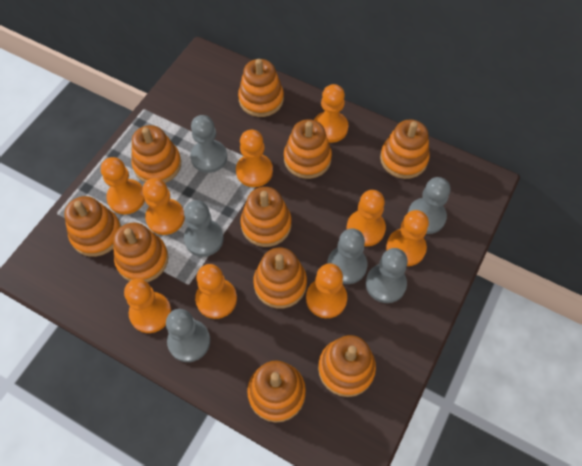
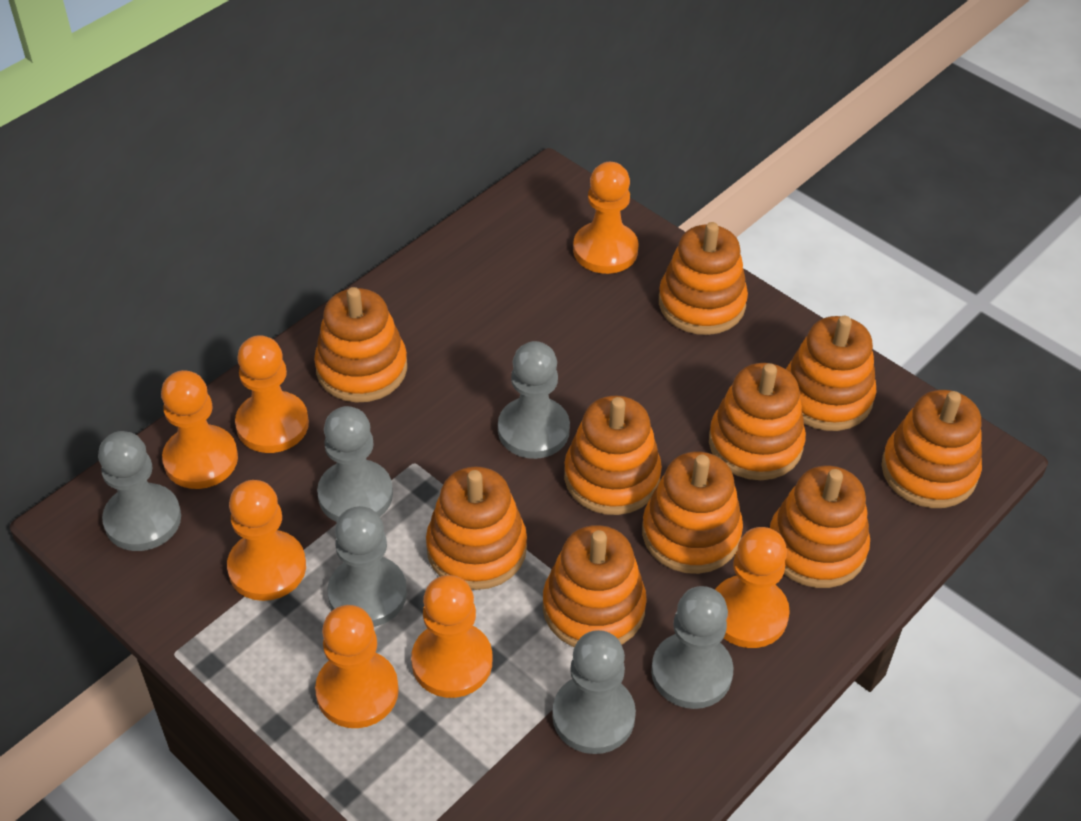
orange pawn: [101,157,145,214] [124,279,171,333] [142,178,185,235] [195,264,237,319] [236,130,273,187] [306,263,347,318] [314,84,348,143] [347,190,386,246] [386,210,429,266] = 9 -> [161,370,238,489] [227,480,306,601] [235,335,309,453] [315,605,399,728] [411,575,492,698] [573,162,639,274] [715,527,790,648] = 7

